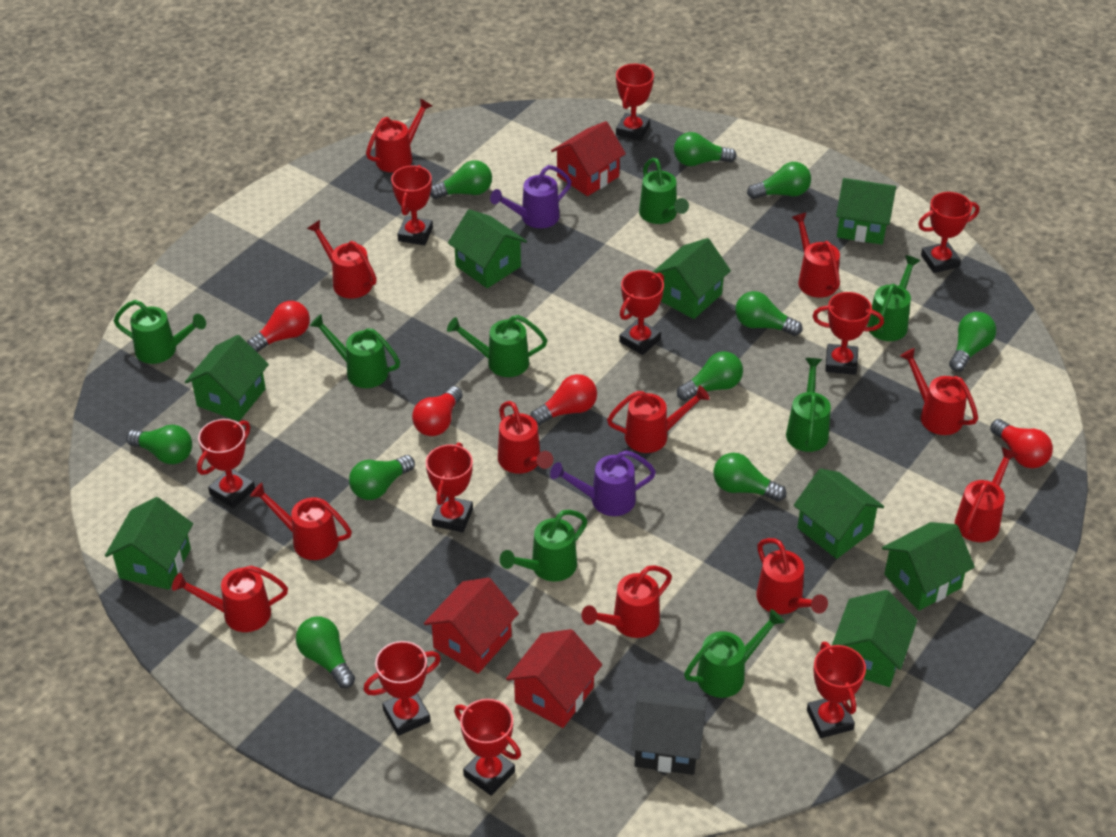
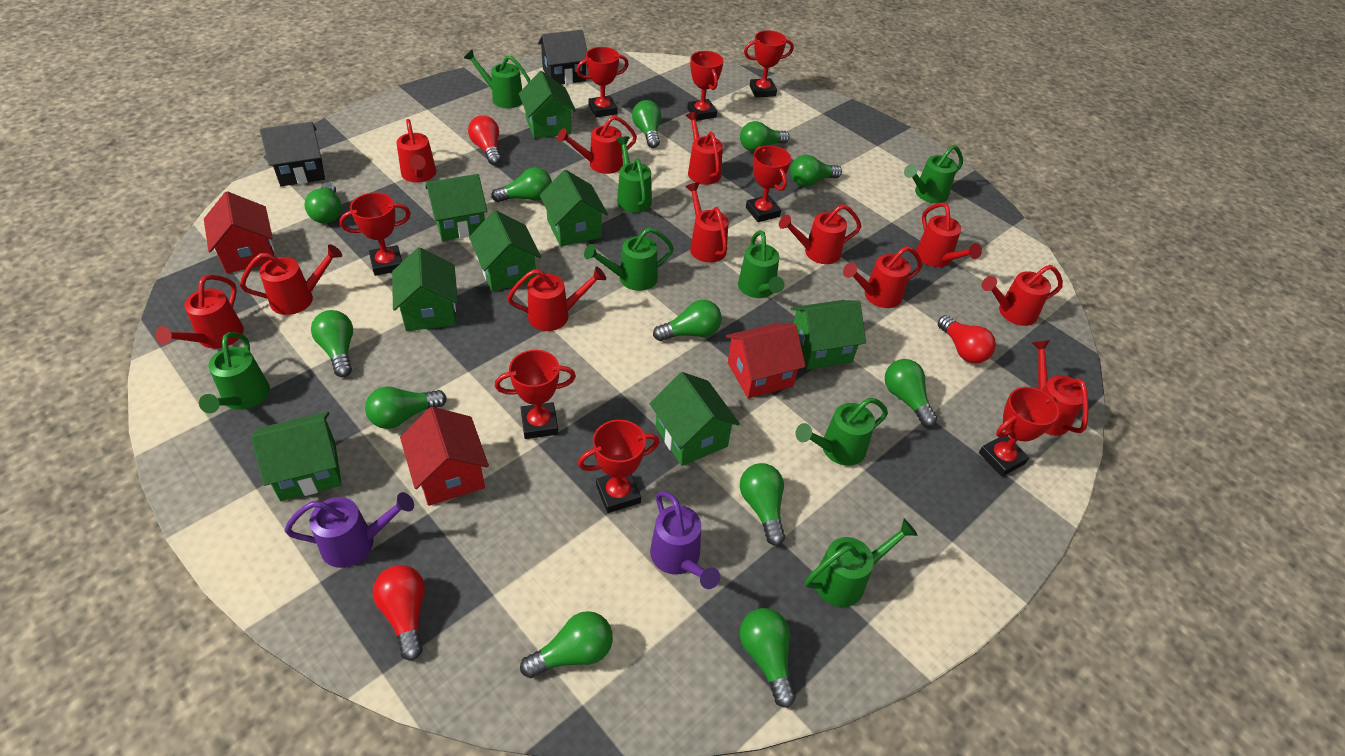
black house: [631,688,708,775] = 1 -> [260,122,325,186] [538,30,587,84] = 2
green light bulb: [126,425,192,464] [296,617,355,688] [349,455,415,500] [430,160,492,199] [674,132,737,166] [677,351,743,401] [714,453,786,502] [735,291,802,336] [747,162,811,199] [949,312,996,372] = 10 -> [305,182,342,223] [311,310,353,377] [365,387,447,429] [491,167,552,202] [520,611,613,678] [632,100,661,148] [653,300,722,341] [740,121,790,152] [740,463,785,546] [740,608,796,708] [790,155,842,187] [885,359,937,427] = 12
red light bulb: [247,301,310,353] [412,386,462,436] [530,374,597,425] [990,419,1053,468] = 4 -> [373,565,425,661] [468,115,501,165] [938,315,996,363] = 3
red trophy: [197,419,255,508] [363,641,441,736] [391,165,433,245] [426,442,473,533] [454,699,521,796] [616,64,654,141] [619,270,664,355] [807,642,866,738] [812,292,884,375] [918,192,979,273] = 10 -> [339,193,411,276] [495,350,576,439] [576,47,629,117] [578,420,659,513] [687,51,724,121] [744,30,794,98] [746,146,791,222] [979,387,1059,476] = 8
red watering can: [172,566,288,632] [250,483,352,560] [307,220,377,299] [366,98,432,173] [498,401,553,474] [582,565,672,638] [607,386,710,453] [756,538,828,614] [791,213,840,298] [900,348,978,435] [955,447,1018,542] = 11 -> [155,275,244,349] [240,244,342,315] [397,119,436,183] [507,266,606,331] [557,115,637,174] [685,182,729,263] [686,112,723,185] [779,204,862,264] [843,246,922,308] [916,202,982,267] [982,265,1063,326] [1032,340,1088,435] = 12

